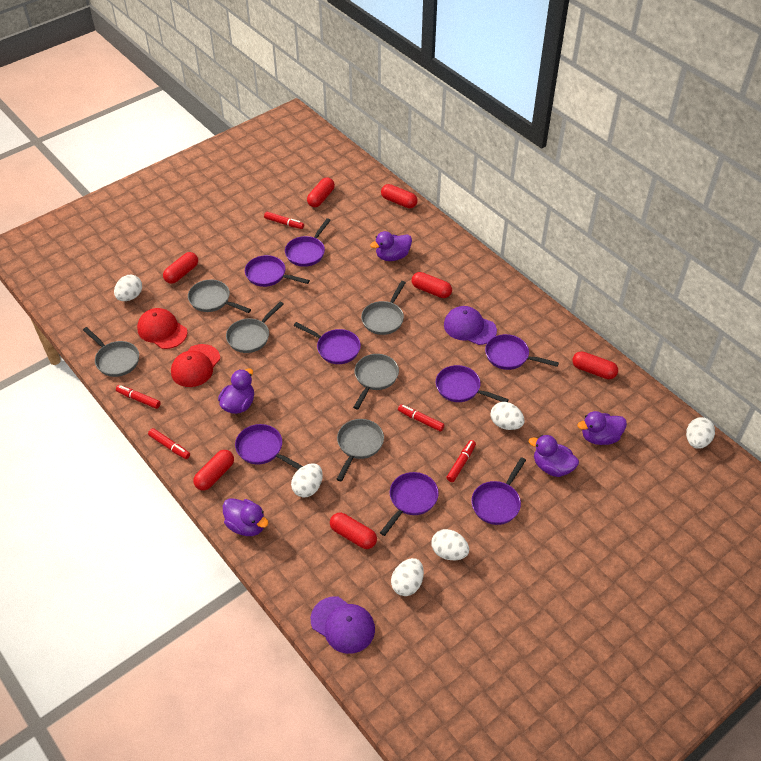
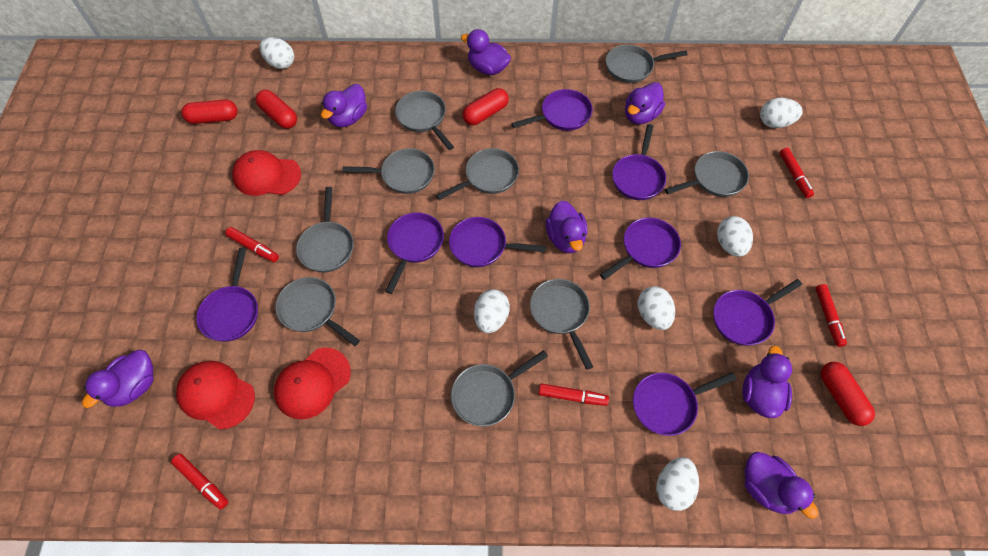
grey pan: [83,327,139,377] [188,280,251,313] [226,301,284,353] [336,419,384,482] [353,354,399,409] [361,281,406,335] = 6 -> [275,277,360,346] [296,187,354,273] [342,148,435,194] [395,91,454,150] [436,148,519,200] [451,350,548,426] [530,279,593,370] [606,44,688,83] [665,151,749,197] = 9
purple cap: [311,596,375,654] [444,306,497,345] = 2 -> none = 0
purple duck: [218,368,254,414] [223,498,269,536] [370,231,412,261] [529,435,579,477] [577,411,627,445] = 5 -> [82,350,154,408] [321,84,367,127] [461,29,511,75] [545,200,588,253] [625,82,665,124] [743,346,792,418] [745,452,818,519] = 7
red cap: [137,308,187,349] [171,344,220,387] = 2 -> [176,361,255,430] [232,150,301,196] [274,348,351,419] = 3
red capsule: [163,252,198,284] [193,450,234,490] [307,177,335,207] [330,513,377,549] [381,184,418,209] [412,272,452,298] [572,351,618,379] = 7 -> [181,100,238,124] [255,90,297,129] [462,88,509,125] [821,362,875,426] = 4

